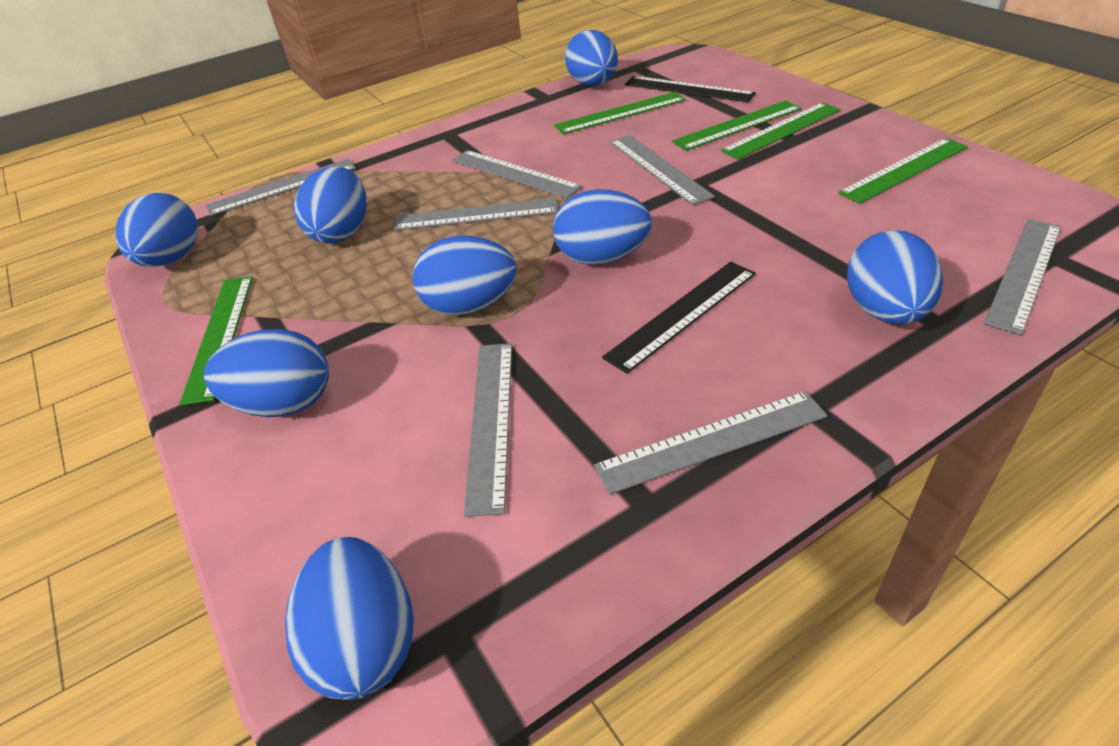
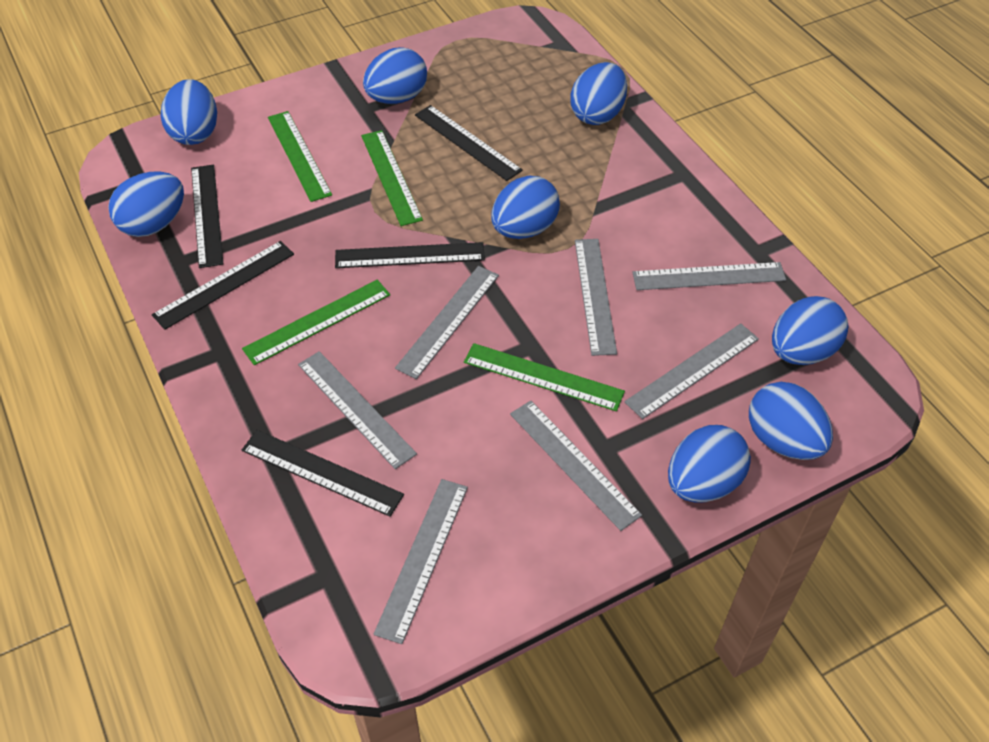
black ruler: [602,262,756,374] [625,76,756,102] = 2 -> [152,241,294,330] [191,165,223,268] [242,430,404,517] [335,242,485,268] [415,105,523,181] = 5
green ruler: [179,276,253,406] [554,92,686,134] [672,101,802,151] [721,102,841,160] [838,138,968,204] = 5 -> [242,280,390,365] [268,111,332,202] [361,130,423,226] [464,343,625,411] = 4

